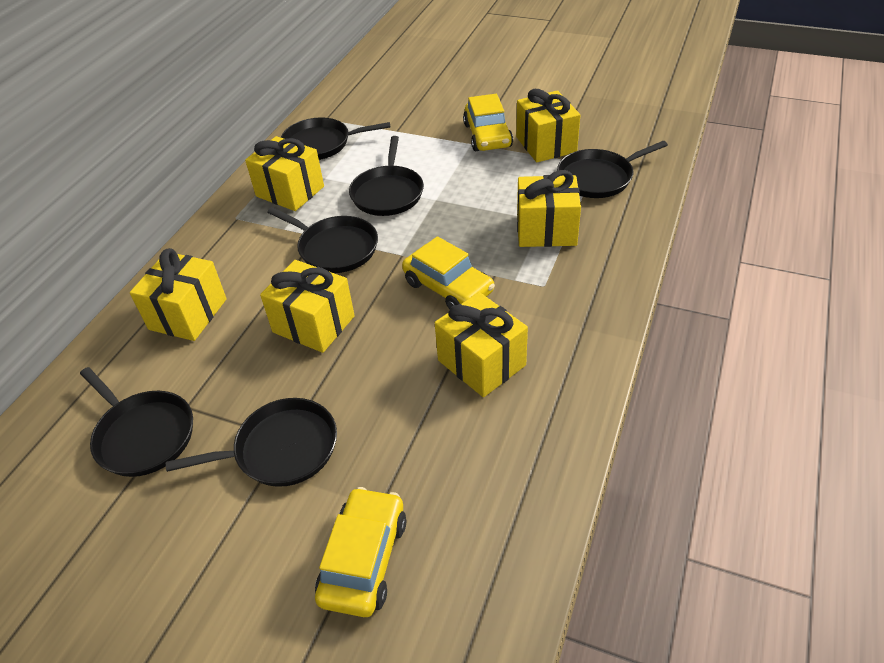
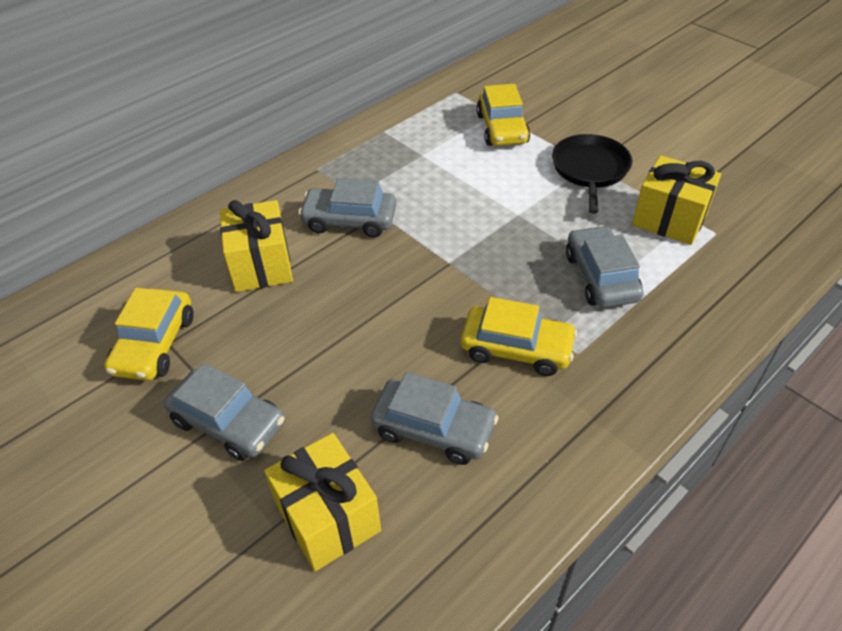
black pan: [80,367,193,477] [166,398,337,487] [267,207,378,273] [281,117,390,160] [349,136,424,216] [557,141,668,198] = 6 -> [552,134,632,214] = 1
grey car: none = 0 -> [164,363,285,461] [298,178,396,238] [370,372,499,465] [566,225,643,308] = 4
yellow gift: [130,248,227,341] [245,136,324,211] [260,260,355,353] [435,292,528,397] [516,89,580,162] [517,170,581,247] = 6 -> [220,200,293,292] [264,433,381,571] [632,155,721,245] = 3

